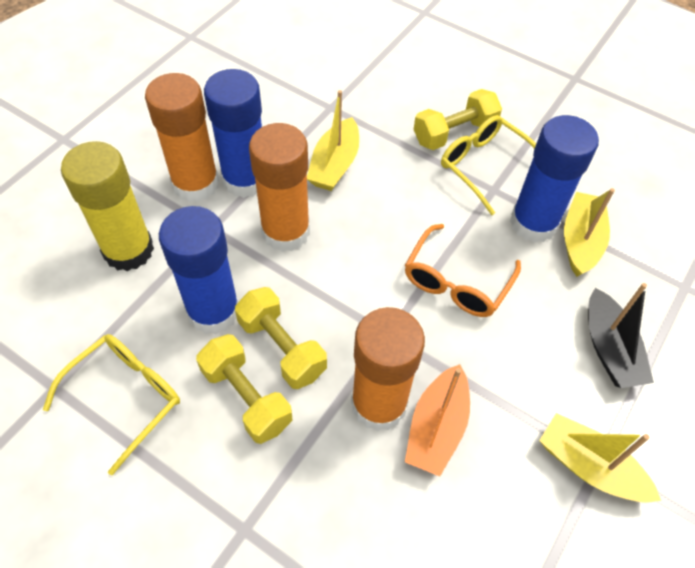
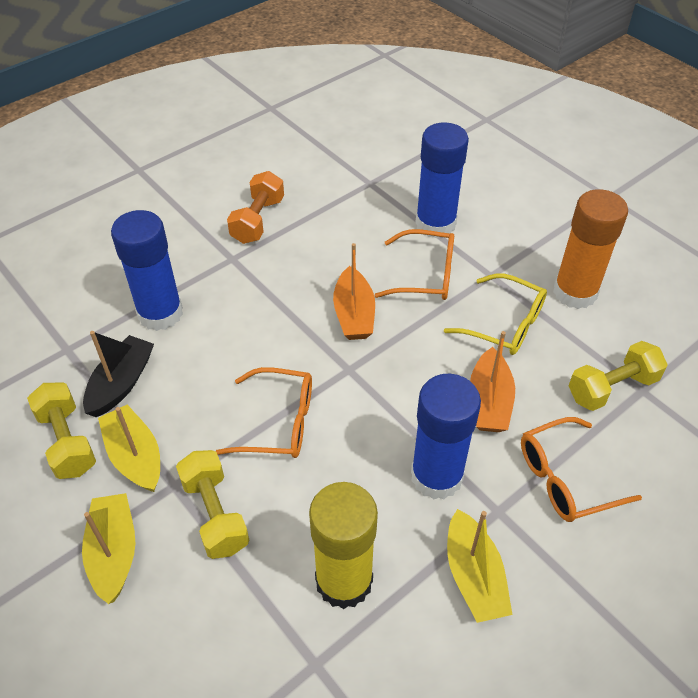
orange boat: [405,364,470,476] = 1 -> [333,243,375,340] [470,331,515,432] = 2
orange dumbbell: none = 0 -> [227,171,284,244] = 1
orange glasses: [405,224,521,317] = 1 -> [216,367,312,458] [375,229,454,300] [521,417,642,522] = 3
orange glue stick: [145,73,219,202] [249,123,310,252] [351,307,425,431] = 3 -> [553,189,628,309] = 1
yellow glasses: [43,334,180,475] [441,115,536,215] = 2 -> [444,273,547,355] = 1

